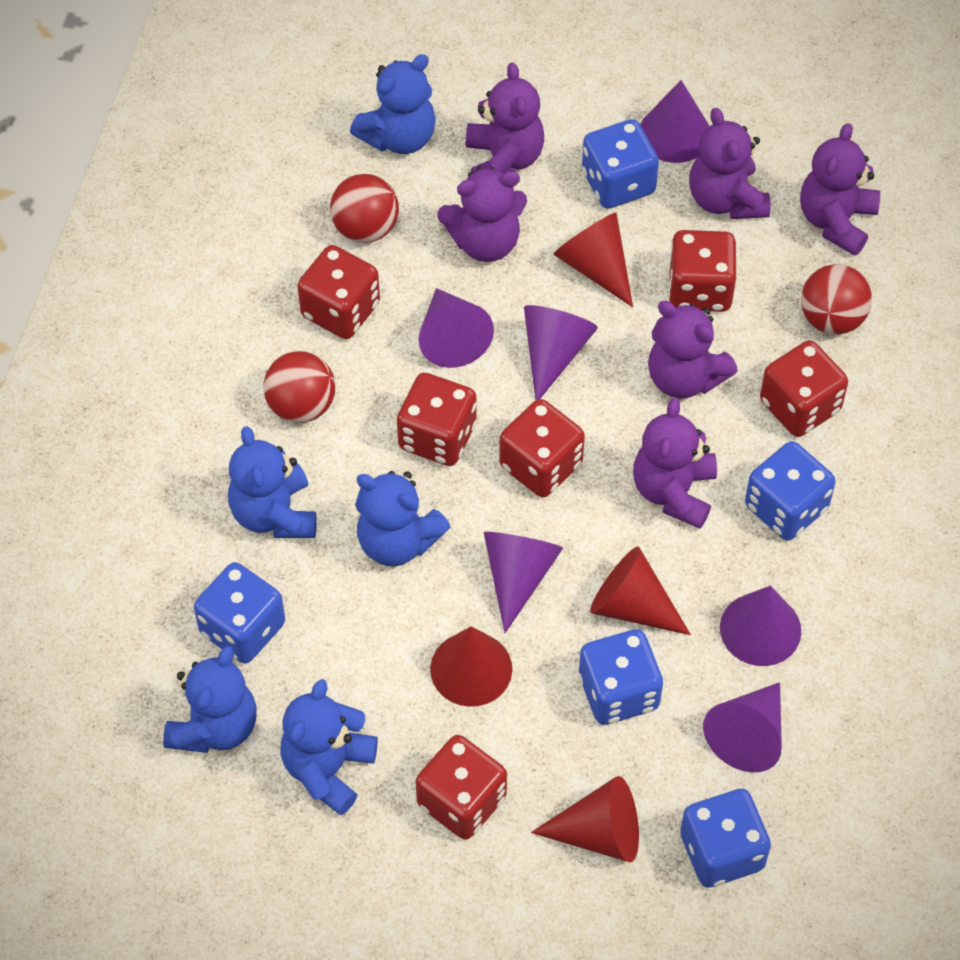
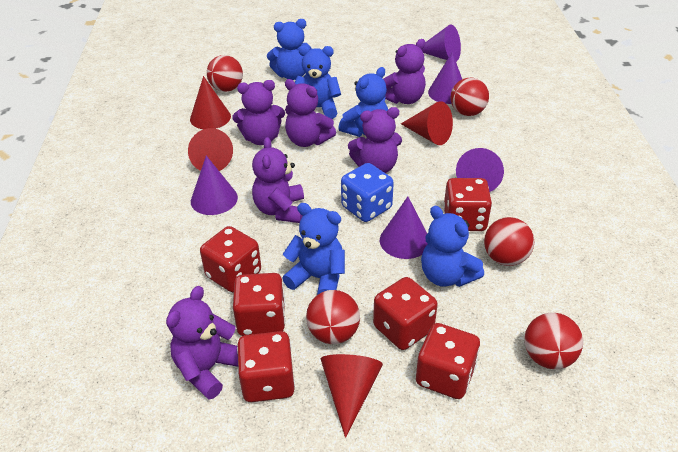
blue dice: [194,562,285,664] [579,629,663,725] [582,119,659,208] [680,789,771,888] [745,441,836,541] = 5 -> [341,163,394,222] = 1
purple cone: [419,288,494,368] [484,532,563,633] [524,305,598,400] [640,80,710,163] [703,682,782,773] [720,586,801,666] = 6 -> [191,156,238,215] [380,197,428,259] [422,25,461,62] [428,52,462,104] [456,148,504,192] = 5
red ball: [263,351,335,423] [330,174,399,243] [801,264,872,335] = 3 -> [207,55,243,92] [306,290,360,344] [451,78,489,116] [484,217,534,266] [525,313,583,369] = 5

